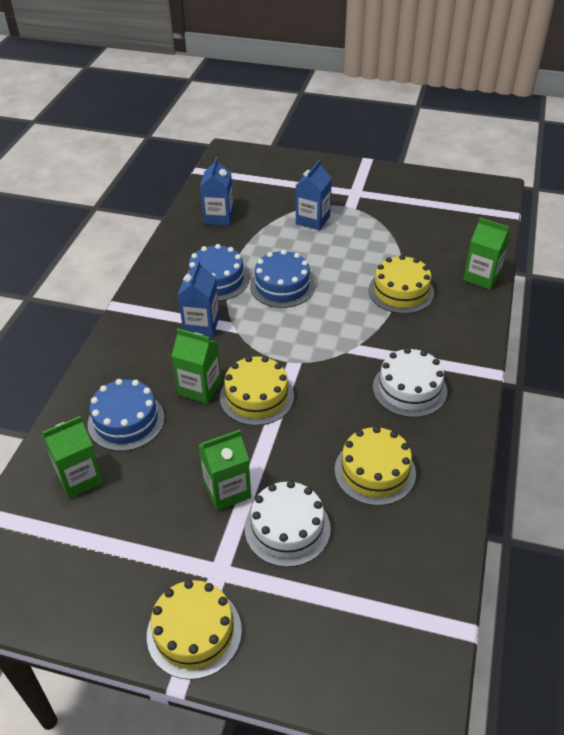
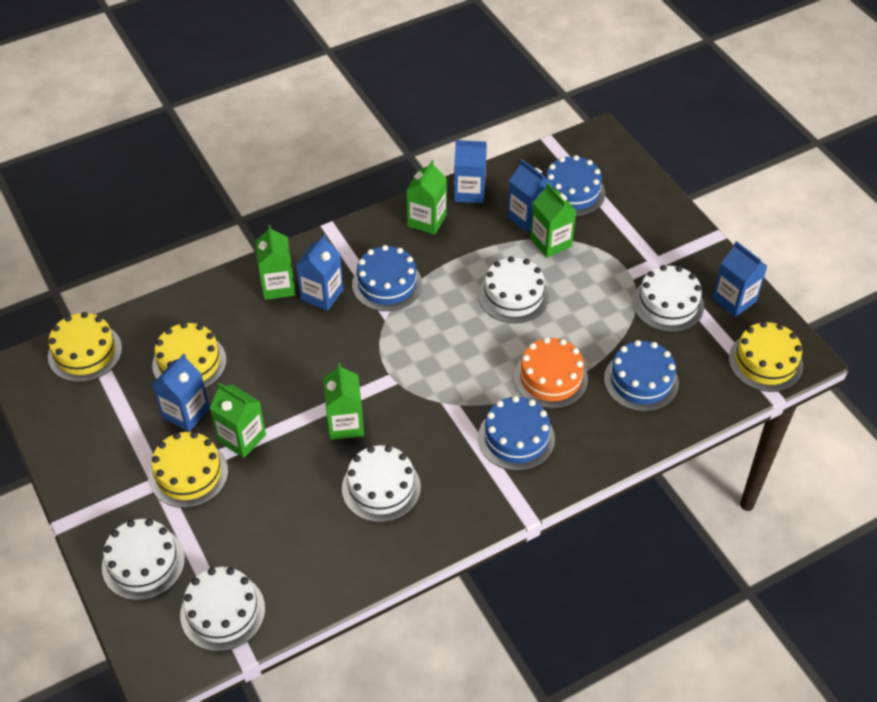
blue cake: [88,379,165,451] [188,244,249,301] [250,250,315,308] = 3 -> [352,245,422,311] [478,396,555,471] [546,155,605,216] [604,340,679,412] = 4
blue carton: [178,260,220,337] [200,157,234,226] [296,160,332,230] = 3 -> [152,354,210,432] [296,234,344,311] [454,140,487,203] [507,159,553,233] [712,241,768,317] = 5
green carton: [42,416,103,499] [172,328,221,404] [199,430,251,511] [463,217,510,290] = 4 -> [210,383,266,458] [255,225,296,300] [323,363,364,440] [406,160,447,235] [530,183,576,258] = 5
orange cake: none = 0 -> [514,337,588,409] = 1
white cake: [245,481,331,567] [373,348,447,417] = 2 -> [102,519,185,600] [180,567,265,651] [342,445,421,522] [478,256,549,323] [633,265,704,332] = 5

